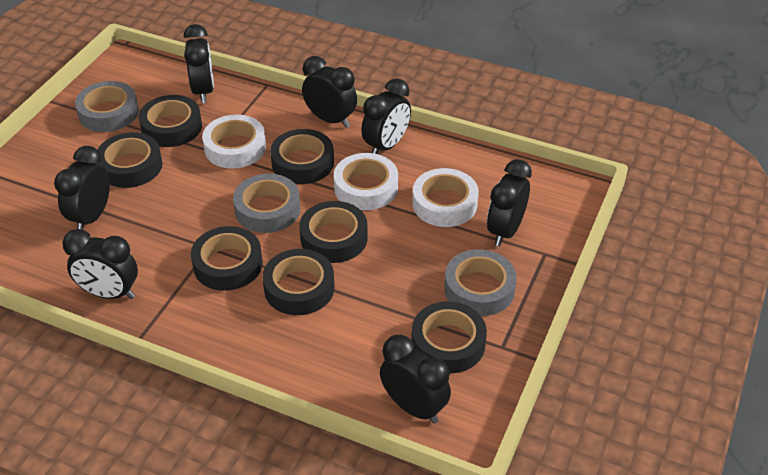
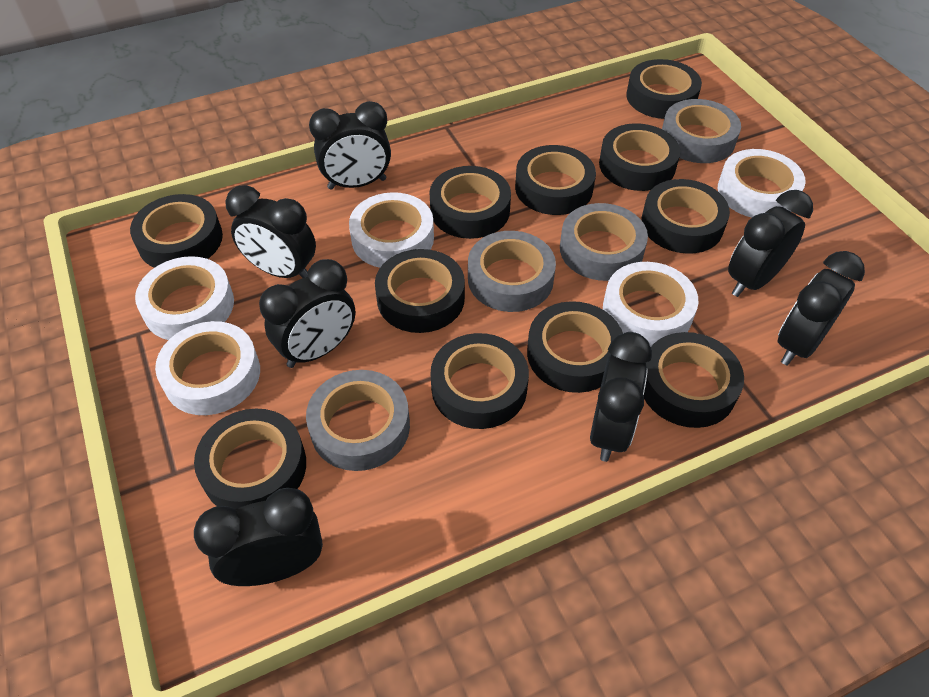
black tape: [97,132,162,188] [138,95,202,147] [191,226,263,291] [263,249,335,315] [270,129,334,184] [299,201,368,263] [411,301,487,373] = 7 -> [130,194,223,268] [194,408,306,510] [375,249,465,333] [429,166,511,239] [430,333,529,429] [515,145,596,215] [527,301,623,393] [599,123,680,191] [627,59,702,119] [641,179,730,254] [644,332,744,428] = 11
grey tape: [75,81,139,132] [233,174,301,233] [444,249,517,316] = 3 -> [306,370,410,471] [468,231,556,312] [560,203,648,281] [662,99,741,163] = 4
white tape: [202,115,266,169] [334,153,398,210] [412,168,479,227] = 3 -> [135,256,234,340] [155,321,260,415] [349,192,434,268] [603,262,698,347] [718,149,805,218] = 5

